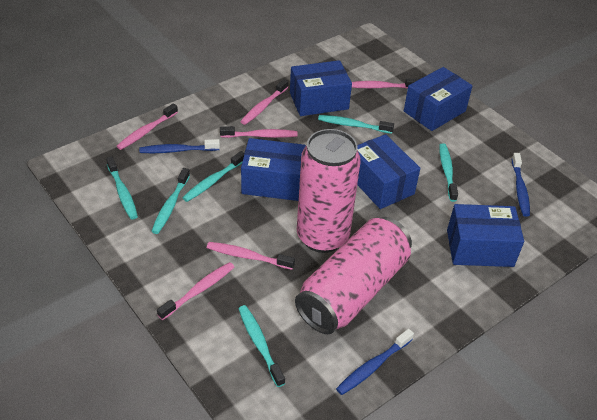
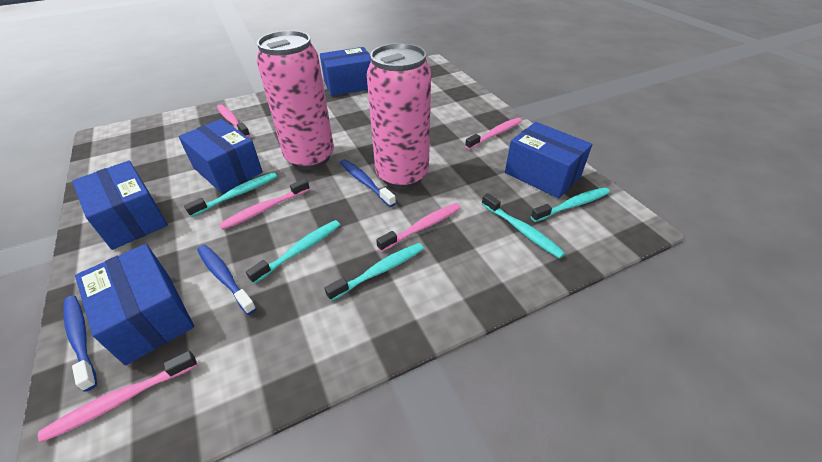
pink toothbrush: [117,103,178,150] [157,262,234,320] [207,242,295,270] [220,126,298,138] [240,79,288,125] [352,78,419,89] = 6 -> [38,351,197,443] [217,104,250,137] [219,178,310,230] [376,203,461,252] [465,118,522,150] = 5
turquoise toothbrush: [106,156,138,219] [151,168,190,234] [183,151,244,202] [238,305,285,387] [318,115,394,134] [439,143,458,202] = 6 -> [184,172,277,217] [246,220,340,284] [324,243,424,301] [482,193,565,259] [531,187,610,222] = 5

